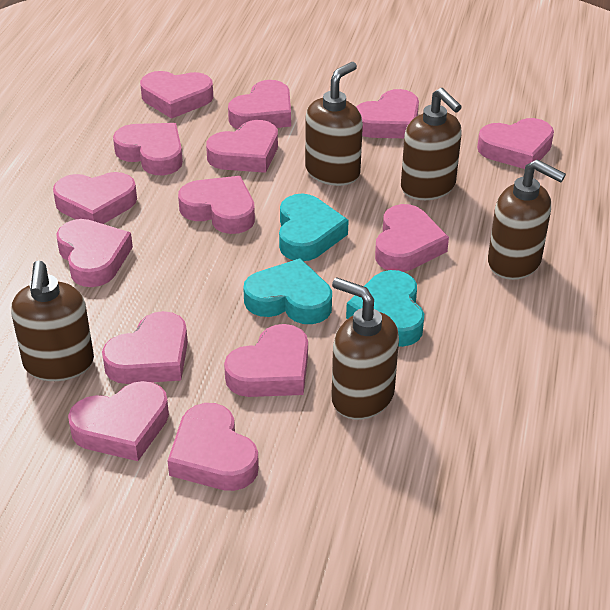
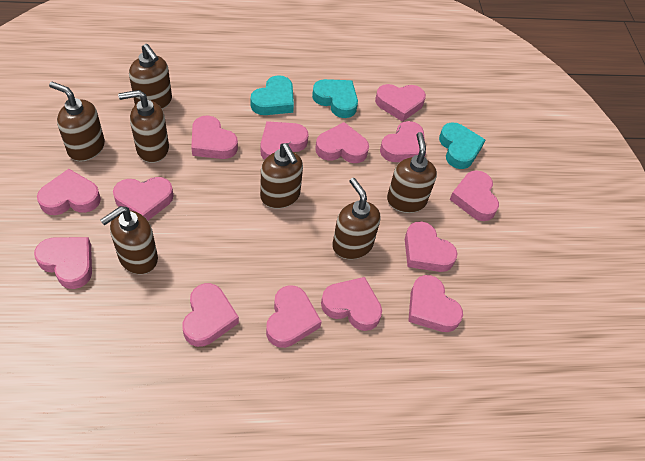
brown soap dispenser: [11,261,94,381] [305,62,363,186] [331,278,399,420] [401,88,462,200] [488,160,566,280] = 5 -> [49,82,105,161] [100,206,158,274] [118,90,169,163] [129,44,172,109] [260,143,303,209] [332,178,381,260] [387,132,437,213] = 7

